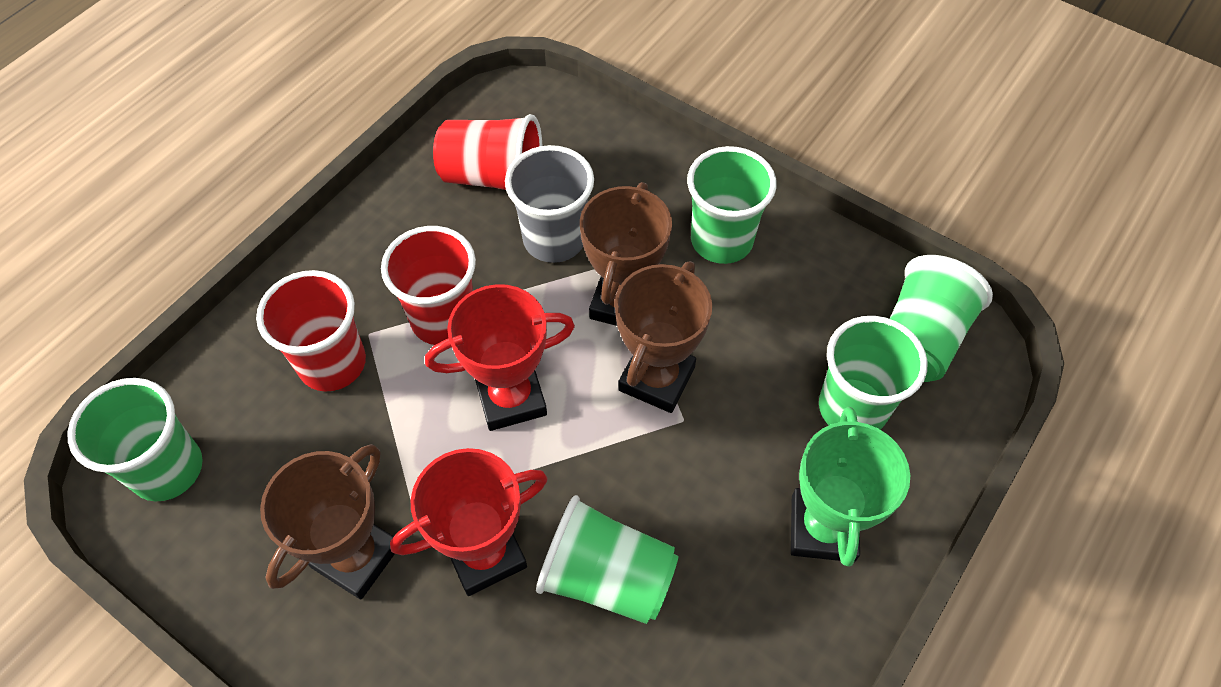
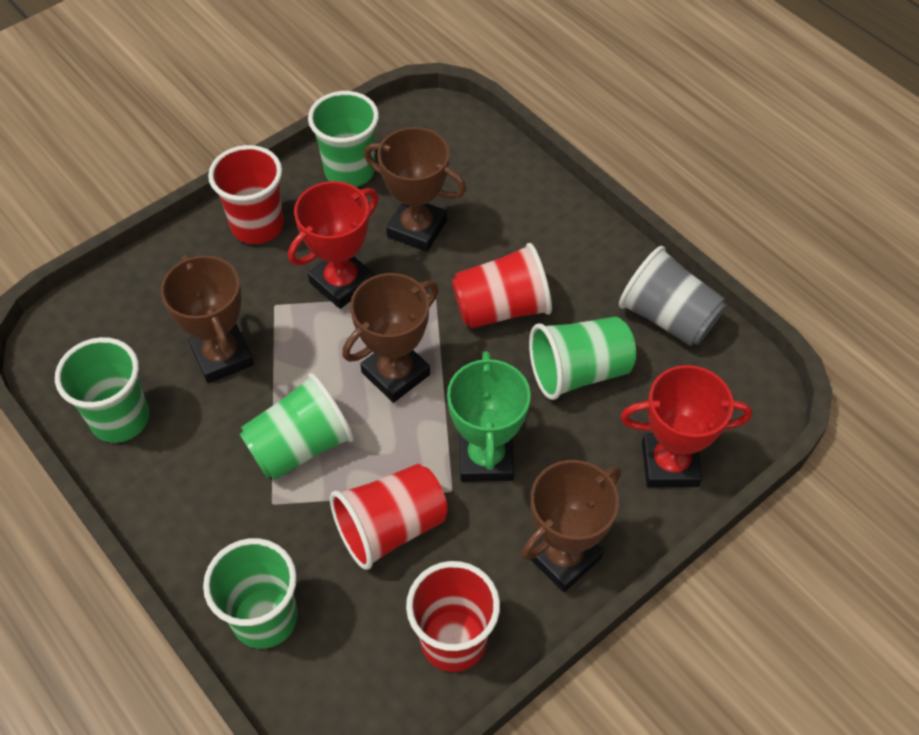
brown trophy: [260,444,395,599] [580,182,672,326] [615,261,712,413] = 3 -> [161,254,254,383] [342,273,439,403] [364,127,466,252] [521,460,621,592] = 4
red cup: [256,270,366,391] [381,226,476,345] [433,114,543,190] = 3 -> [208,145,284,244] [330,464,448,570] [406,561,500,672] [452,243,552,328] = 4

